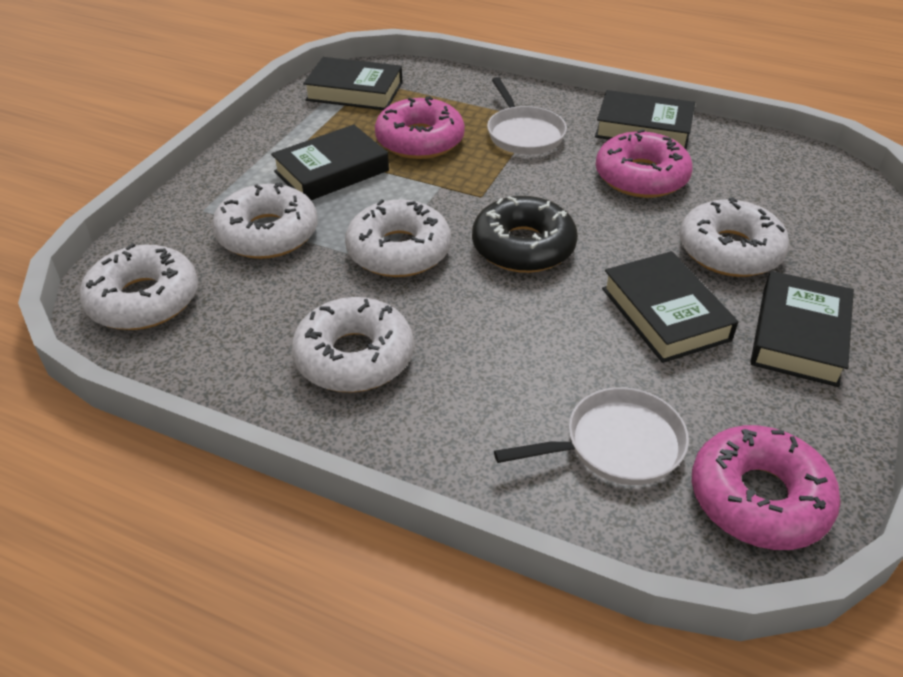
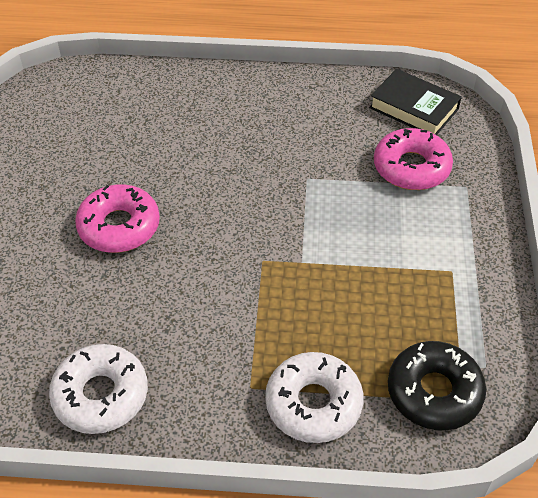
black book: [271,124,389,200] [303,57,403,110] [595,90,695,150] [602,251,738,363] [750,271,854,387] = 5 -> [369,69,462,135] = 1
pink donut: [375,96,465,159] [595,129,693,198] [692,425,841,550] = 3 -> [75,185,160,253] [374,128,453,190] = 2
white donut: [79,244,198,330] [212,182,318,259] [291,297,414,393] [345,199,451,277] [679,197,790,277] = 5 -> [49,344,148,434] [265,352,364,443] = 2
white pan: [487,77,567,155] [494,387,689,485] = 2 -> none = 0

